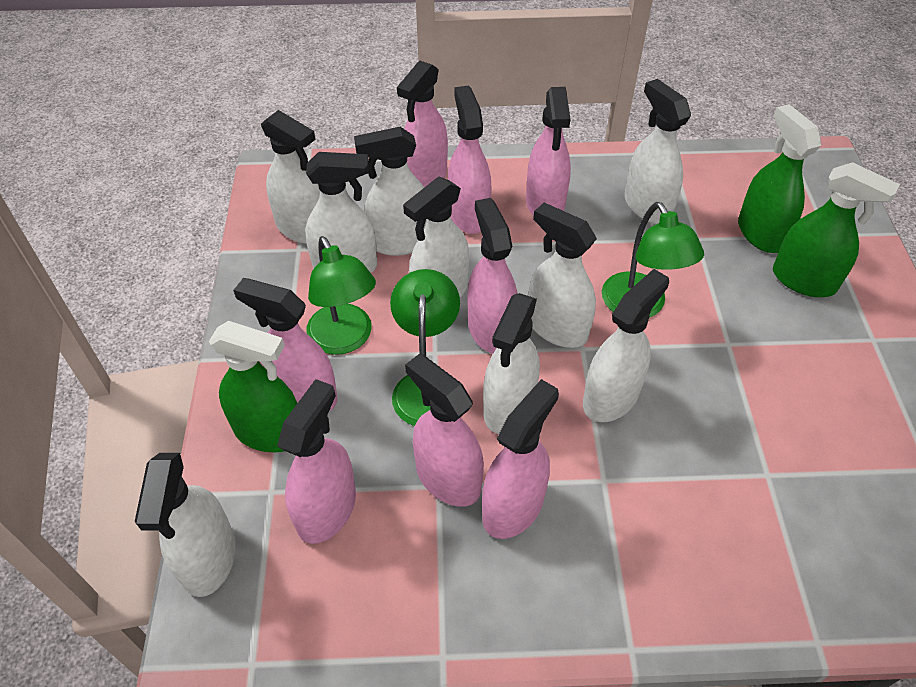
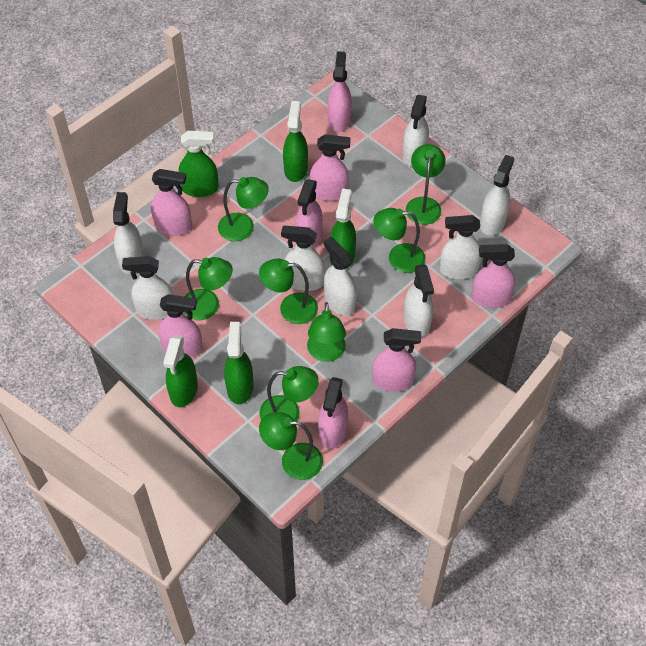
green lamp: [306,236,376,355] [390,269,460,426] [602,202,704,318] = 3 -> [183,257,233,320] [218,177,269,241] [259,258,318,324] [259,412,323,480] [260,366,319,421] [307,302,346,362] [373,208,425,273] [406,144,446,225] = 8
green spray bottle: [209,321,297,452] [738,104,821,253] [773,162,900,297] = 3 -> [163,335,198,407] [179,131,219,197] [224,322,254,404] [283,101,308,182] [330,188,356,268] = 5
white spray bottle: [135,453,236,597] [261,110,320,244] [305,152,377,273] [354,127,427,256] [403,177,469,298] [483,293,540,434] [528,203,597,348] [583,269,669,422] [624,79,691,224] = 9 -> [113,192,144,274] [122,256,174,320] [281,226,325,291] [324,237,357,316] [402,95,429,166] [404,264,434,337] [440,215,482,280] [480,155,514,236] = 8

